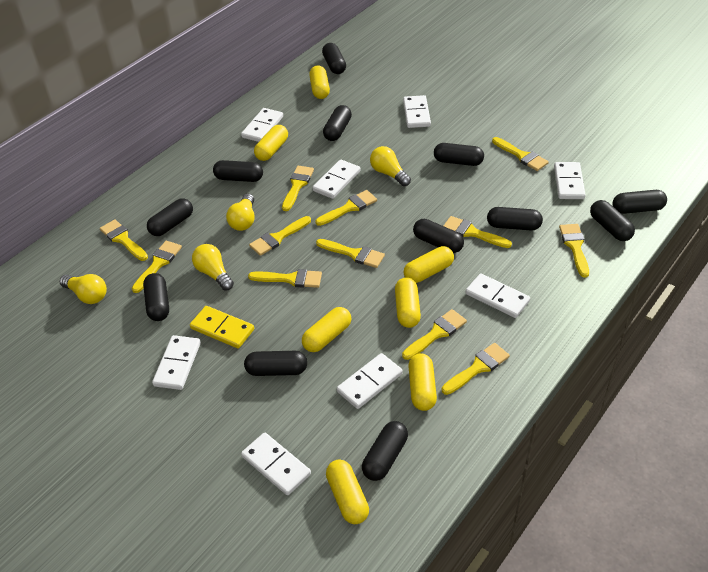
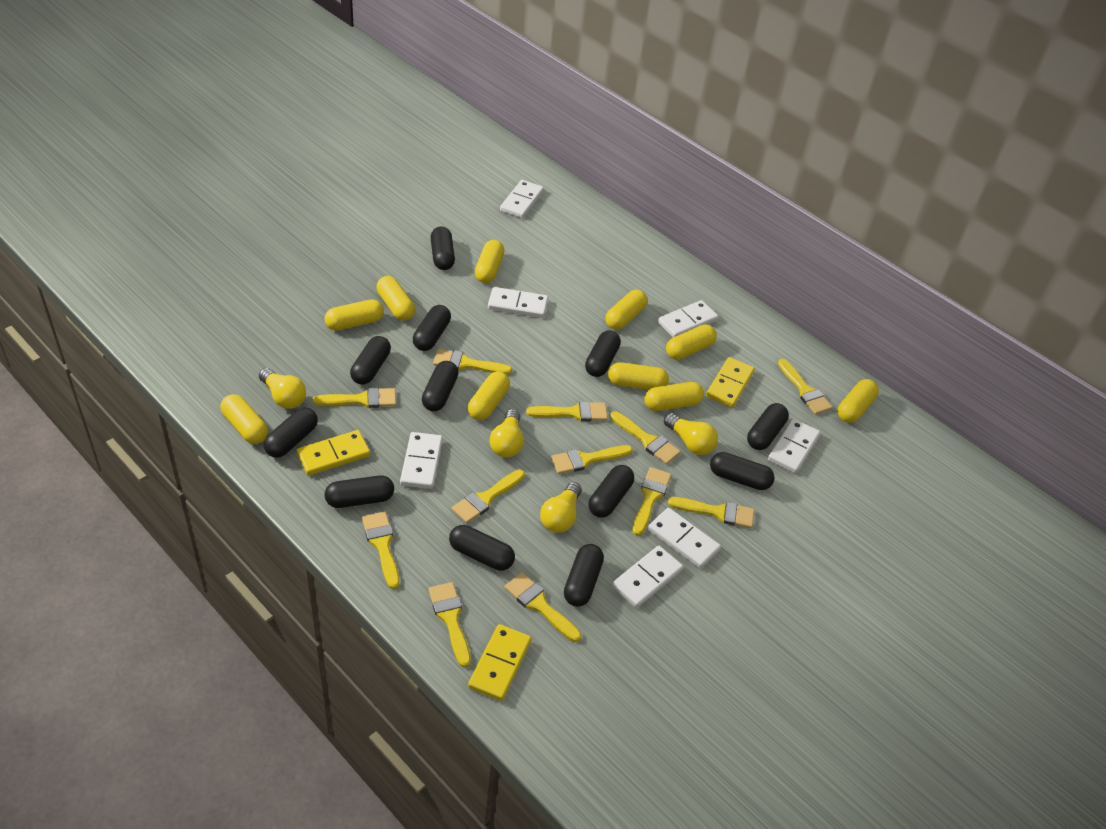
white domino: [152,335,201,390] [241,108,283,142] [241,433,311,495] [313,160,361,199] [337,353,403,409] [403,95,431,128] [466,273,530,318] [554,162,586,199] = 8 -> [400,432,443,489] [488,287,548,318] [500,180,544,218] [612,546,683,608] [648,508,721,568] [658,300,718,337] [768,419,820,473] = 7
yellow capsule: [254,125,288,161] [302,307,351,352] [309,65,330,99] [326,459,369,524] [395,277,421,328] [403,246,454,283] [408,353,437,411] = 7 -> [221,394,268,444] [325,299,384,331] [377,276,415,320] [468,371,510,420] [475,240,505,283] [605,290,648,330] [608,362,669,390] [644,382,704,411] [666,324,717,360] [838,379,879,423] = 10
yellow domino: [190,306,254,348] = 1 -> [297,430,370,475] [468,624,531,701] [706,357,755,407] = 3

